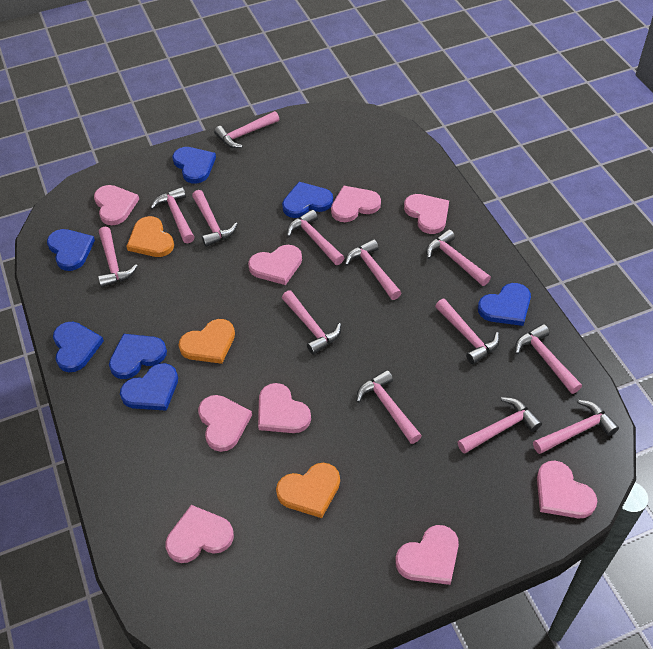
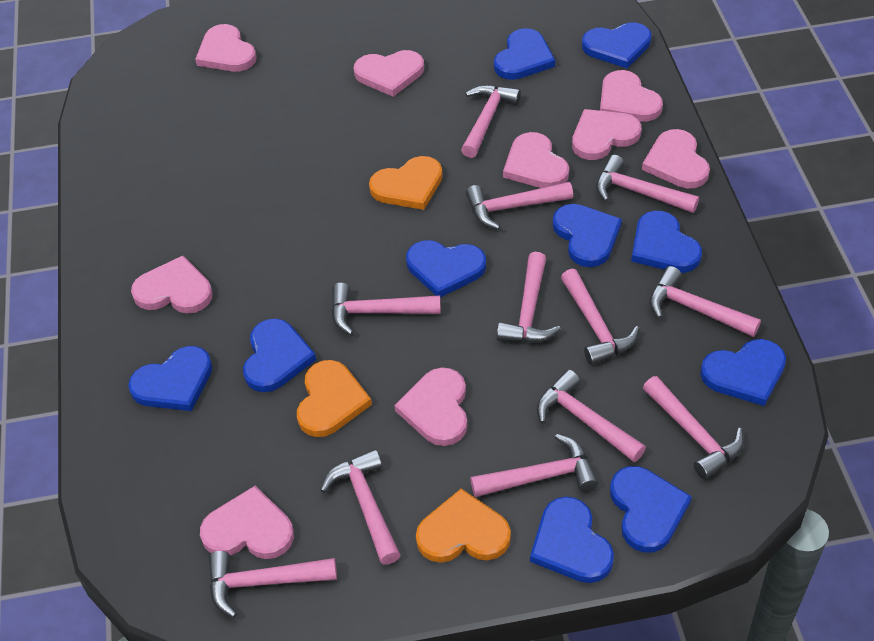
blue heart: [47,229,95,271] [53,322,104,372] [109,334,167,379] [120,363,178,411] [172,147,216,184] [282,182,333,218] [478,283,531,326] = 7 -> [128,346,212,411] [243,318,316,392] [406,240,486,297] [494,28,555,80] [530,497,614,583] [553,204,622,267] [582,22,651,68] [610,466,692,553] [631,211,702,273] [700,339,786,406] = 10
pink hammer: [98,227,138,288] [151,187,194,243] [192,190,238,247] [214,111,279,148] [282,290,341,355] [287,209,344,265] [345,239,401,300] [356,370,422,444] [426,229,491,286] [435,299,500,364] [458,397,542,454] [515,324,582,394] [533,400,619,454] = 13 -> [209,551,337,618] [320,449,401,565] [331,283,441,335] [461,85,521,158] [466,182,573,230] [470,434,599,497] [497,252,561,343] [537,369,646,462] [561,269,639,365] [596,155,699,213] [643,376,744,479] [649,266,761,337] = 12

